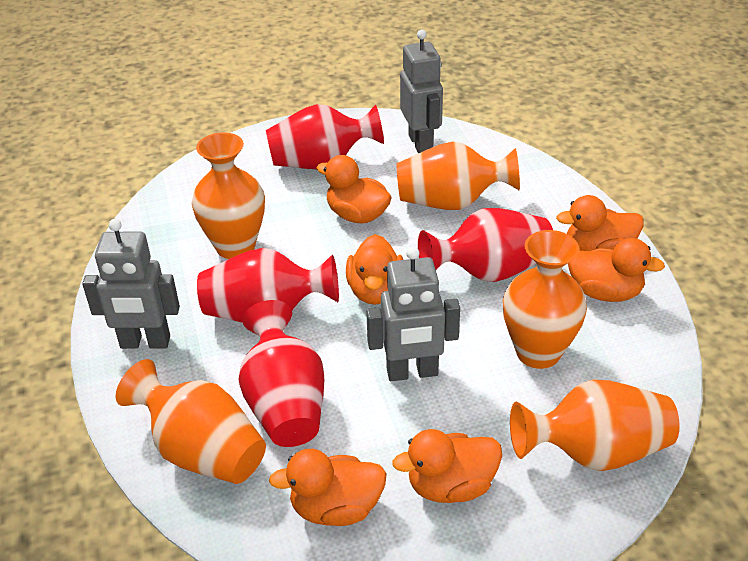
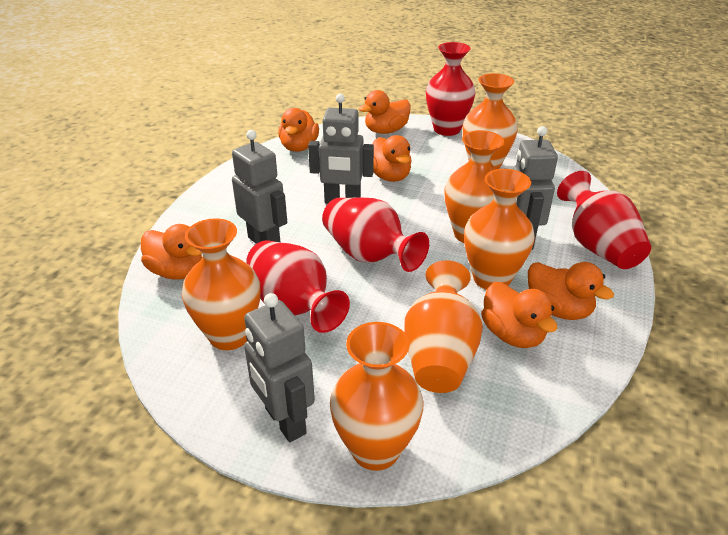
grey robot: [82,219,180,349] [366,246,460,381] [400,30,443,153] = 3 -> [232,130,287,243] [244,293,315,442] [308,93,374,204] [513,126,558,250] = 4
orange vase: [116,359,266,484] [192,132,265,259] [396,142,520,210] [503,230,587,369] [510,380,679,471] = 5 -> [182,218,260,350] [330,322,424,471] [404,260,483,393] [444,130,504,243] [463,73,518,169] [464,169,535,290] = 6

